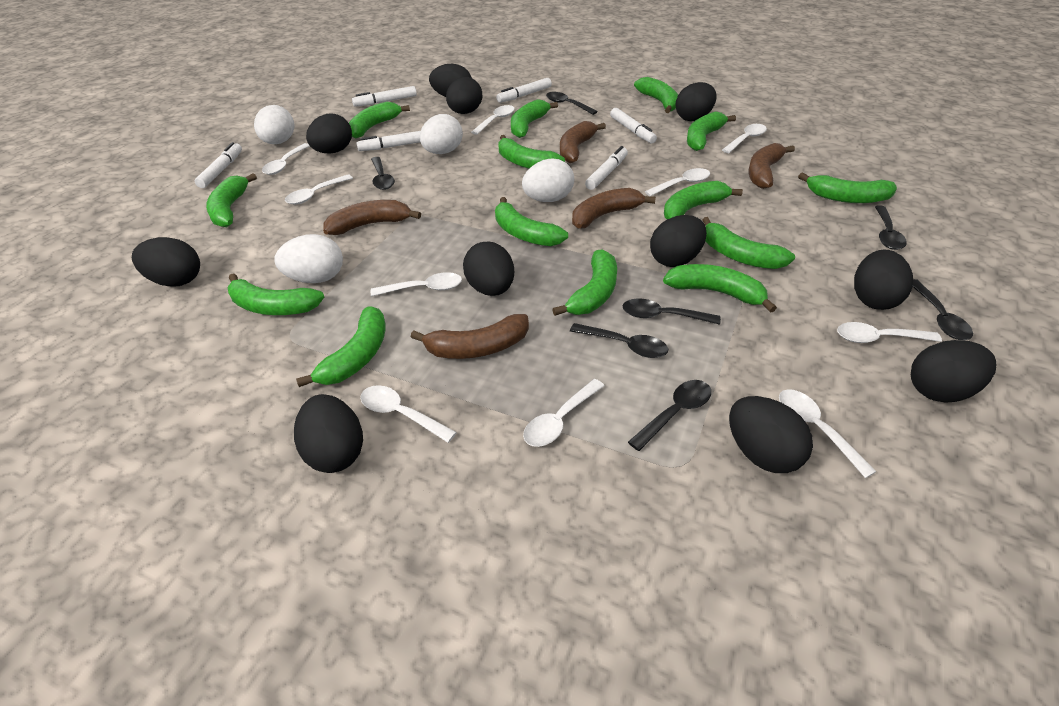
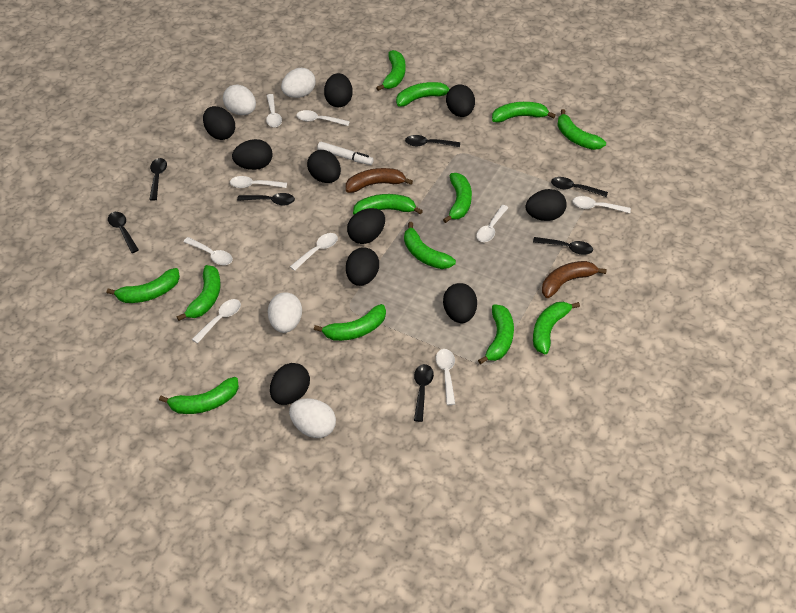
black egg: [132,237,200,287] [294,394,363,473] [306,114,352,154] [429,64,472,97] [446,77,482,114] [463,241,514,296] [650,215,707,267] [675,82,717,122] [729,396,813,473] [854,250,913,310] [911,340,996,403] = 11 -> [203,106,235,140] [232,139,273,170] [270,363,310,405] [307,150,341,183] [324,73,353,107] [346,247,379,286] [347,208,385,244] [443,283,477,323] [446,85,475,117] [525,189,567,221] = 10
brown banana: [323,200,421,235] [411,314,529,359] [560,121,606,163] [572,188,656,229] [749,143,795,189] = 5 -> [346,168,413,193] [542,261,607,298] = 2
green banana: [206,173,257,227] [227,273,324,315] [296,306,385,387] [349,102,410,139] [495,197,568,246] [498,135,565,169] [511,99,558,138] [552,249,617,316] [634,77,678,113] [663,264,777,313] [664,181,743,219] [687,111,736,151] [702,217,795,269] [798,172,897,203] = 14 -> [107,268,180,303] [159,377,239,414] [177,265,221,321] [314,304,386,341] [353,194,423,215] [376,50,406,91] [396,82,450,107] [404,222,456,269] [443,173,472,223] [478,304,514,364] [492,102,556,123] [533,302,580,355] [557,109,606,150] = 13
white marker: [195,142,242,188] [352,86,417,107] [356,131,421,151] [496,78,552,103] [585,146,628,190] [610,108,657,143] = 6 -> [317,142,374,165] = 1
white spoon: [262,143,310,175] [285,175,353,204] [360,385,457,443] [371,272,462,296] [471,105,514,135] [523,379,605,447] [645,168,710,196] [722,124,767,153] [779,389,877,478] [837,322,942,343] = 10 -> [183,237,233,265] [192,299,241,344] [230,176,287,188] [266,94,282,127] [290,233,338,271] [296,110,350,126] [436,349,455,405] [476,205,509,242] [573,196,631,213] = 9

